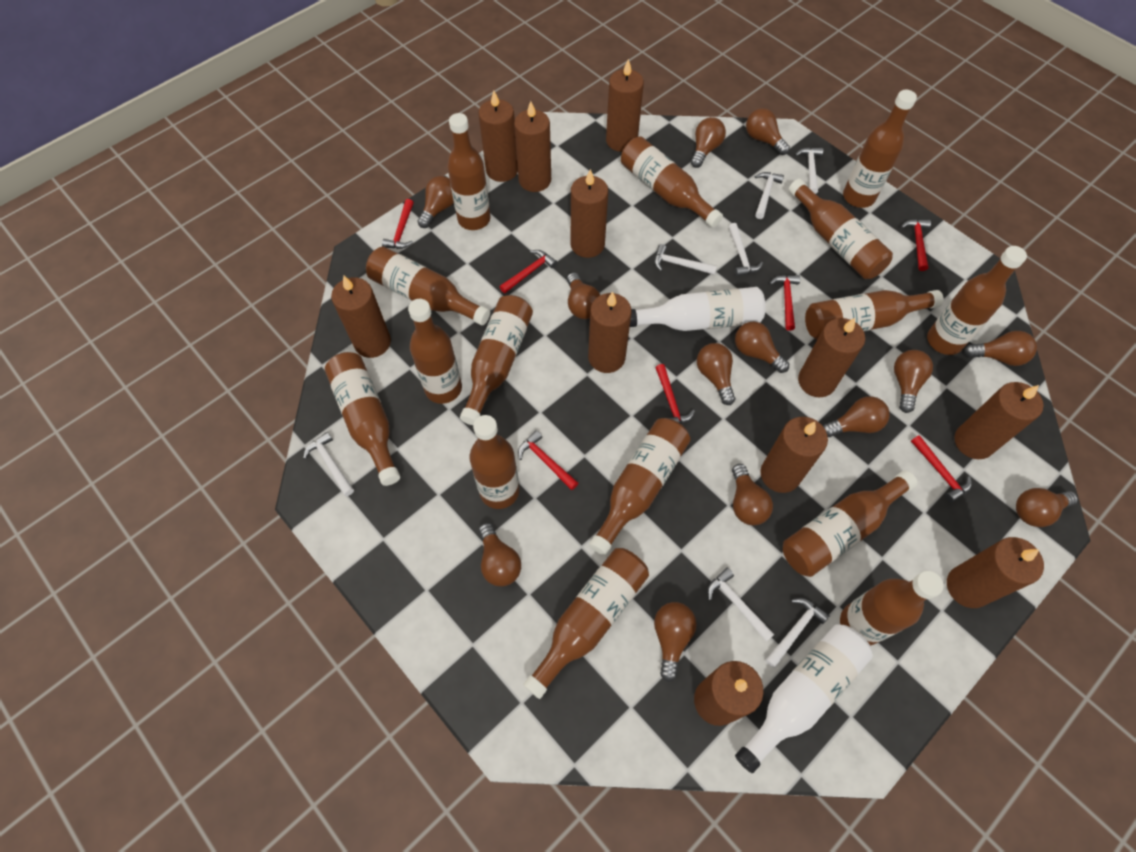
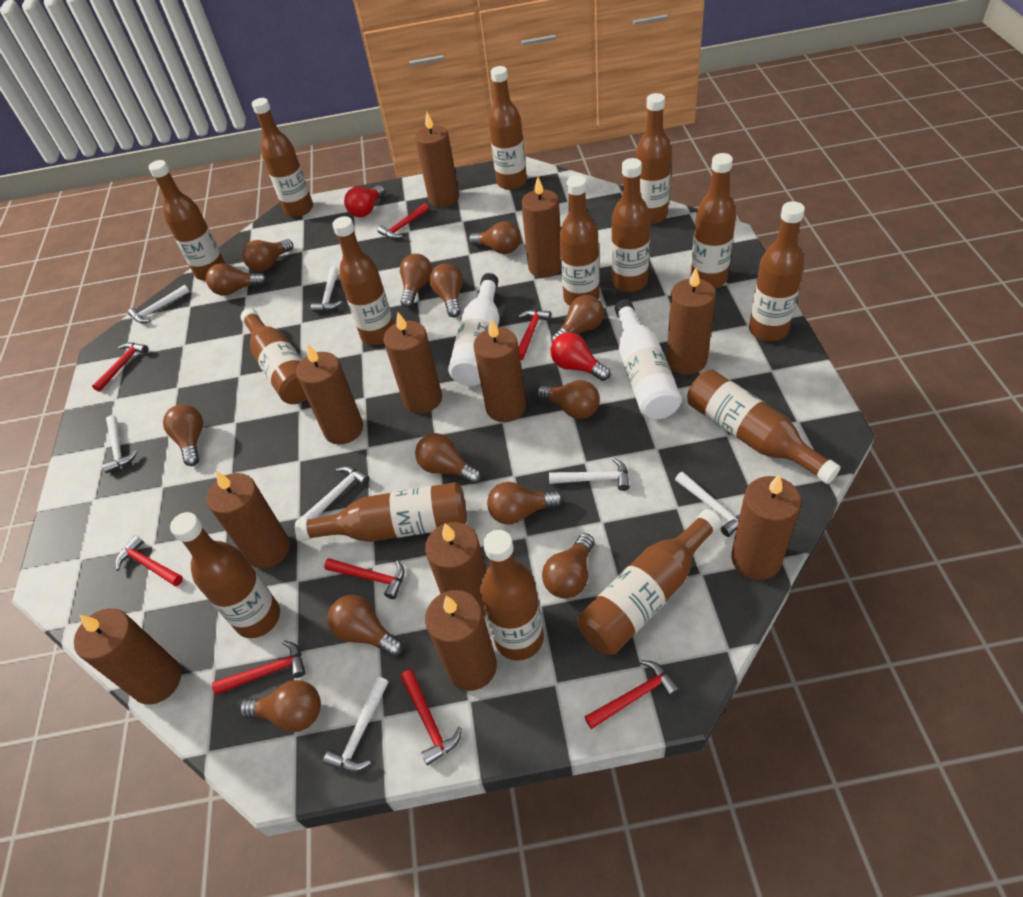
red hammer: [382,199,414,249] [500,250,557,293] [518,430,578,490] [655,364,695,424] [770,275,800,331] [901,219,931,271] [911,435,972,503] = 7 -> [92,342,149,392] [115,535,183,586] [212,640,306,695] [324,558,404,599] [377,203,429,239] [401,670,462,765] [518,310,551,360] [584,660,680,729] = 8
red light bulb: none = 0 -> [344,185,385,217] [550,332,611,381] = 2

